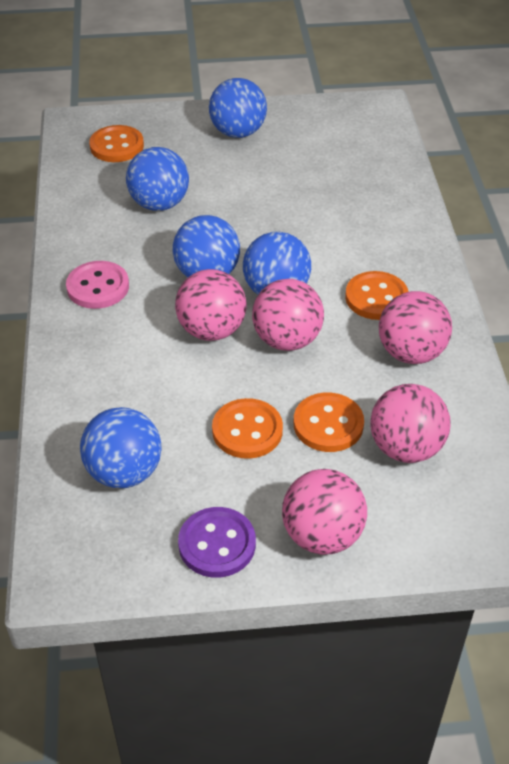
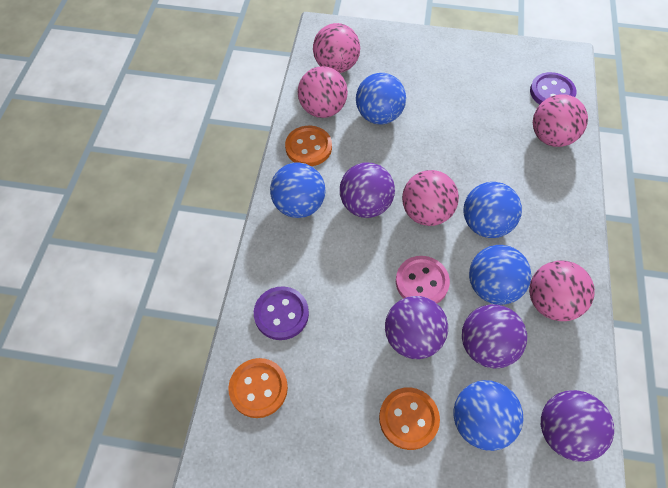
orange button: [89,125,144,162] [212,398,283,459] [294,393,364,452] [345,271,409,320] = 4 -> [228,358,288,418] [285,126,332,166] [379,387,440,450] = 3
purple ball: none = 0 -> [340,163,395,218] [385,296,448,359] [462,304,527,369] [541,390,614,462] = 4
purple button: [178,507,256,578] = 1 -> [254,286,309,340] [530,72,577,105] = 2

